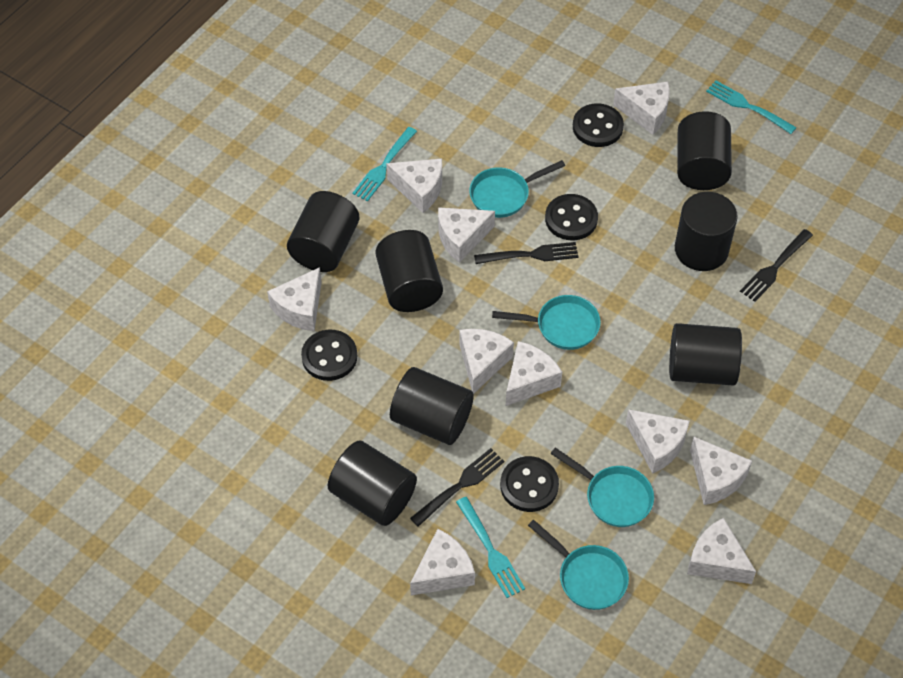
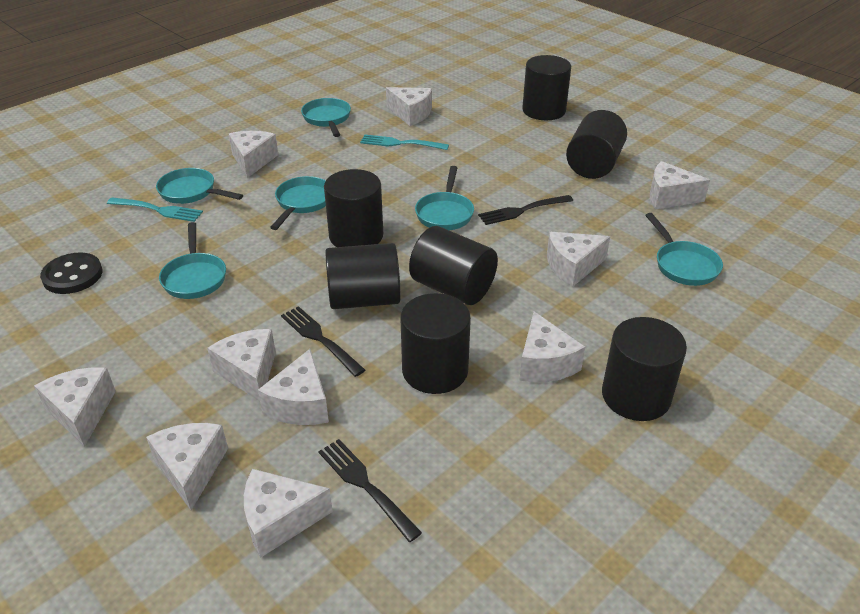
black button: [301,330,357,381] [500,456,559,512] [545,194,598,240] [573,103,624,147] = 4 -> [40,252,102,294] = 1
turquoise fork: [352,127,417,201] [456,497,525,598] [706,80,797,134] = 3 -> [107,197,203,222] [360,135,449,150] = 2
turquoise pan: [469,160,565,218] [492,295,601,350] [528,520,629,610] [551,447,654,527] = 4 -> [156,168,243,204] [159,222,226,299] [270,176,326,230] [301,98,351,137] [415,166,474,230] [645,213,723,286] = 6

